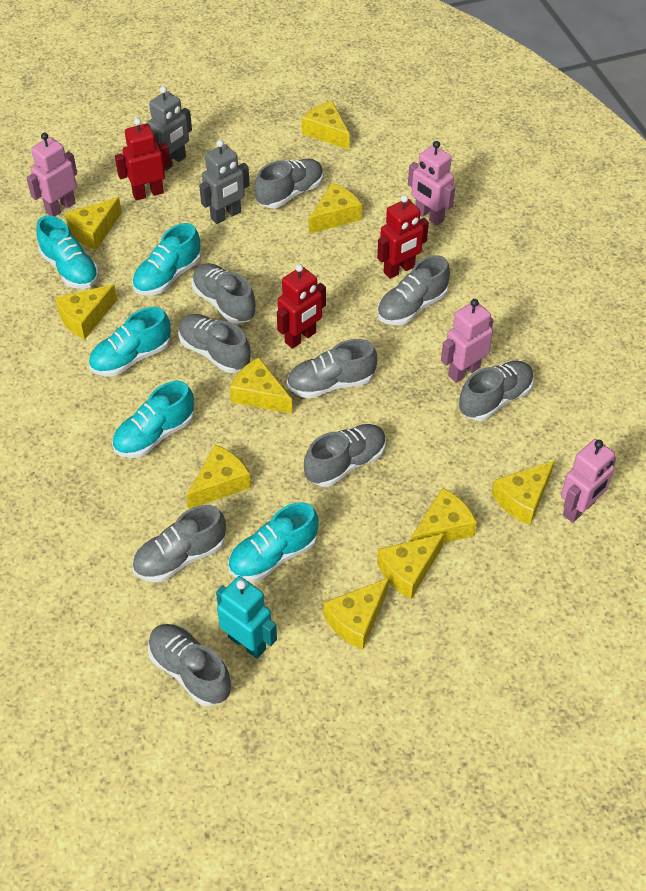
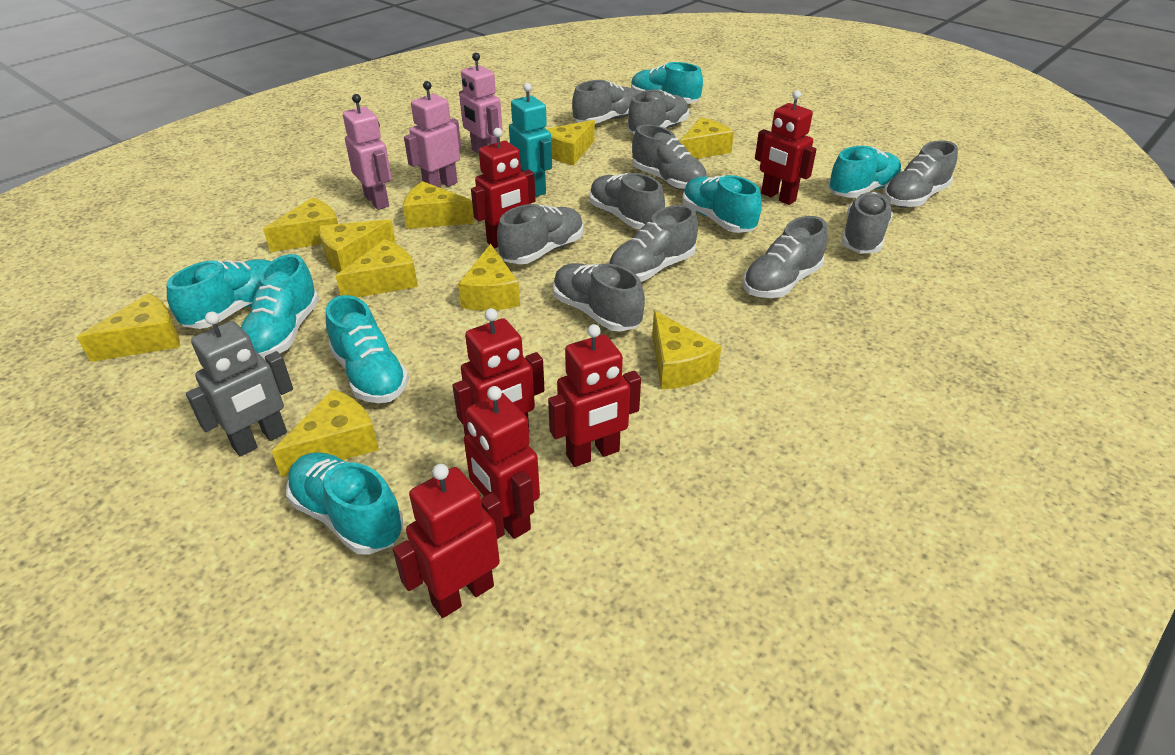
grey robot: [147,86,192,171] [199,140,250,224] = 2 -> [186,312,293,457] = 1
grey shoe: [132,505,226,582] [148,624,231,706] [178,314,251,373] [192,263,256,324] [255,159,323,208] [287,339,377,398] [304,424,386,487] [377,255,450,325] [459,361,534,421] = 9 -> [497,204,583,264] [553,263,645,332] [572,80,637,124] [589,173,665,229] [609,205,698,282] [628,89,689,134] [632,124,707,190] [743,216,827,298] [842,192,893,254] [883,140,958,208] = 10
pink robot: [26,133,77,216] [408,141,455,226] [441,299,493,383] [561,439,616,523] = 4 -> [343,94,392,210] [404,81,461,188] [459,53,503,153] = 3
red robot: [115,118,171,200] [277,264,326,349] [377,195,429,279] = 3 -> [393,464,505,618] [452,308,545,427] [463,386,540,539] [471,128,536,248] [548,324,641,467] [755,90,817,205] = 6
turquoise shoe: [36,216,99,289] [89,307,171,376] [112,381,194,458] [132,223,201,296] [228,502,319,582] = 5 -> [167,259,271,329] [241,254,319,359] [286,452,403,555] [326,295,409,403] [631,62,703,104] [682,175,762,233] [828,146,902,198] = 7

